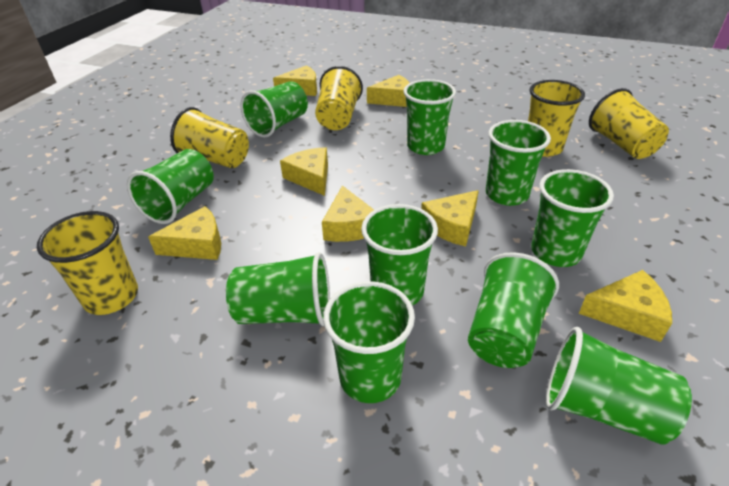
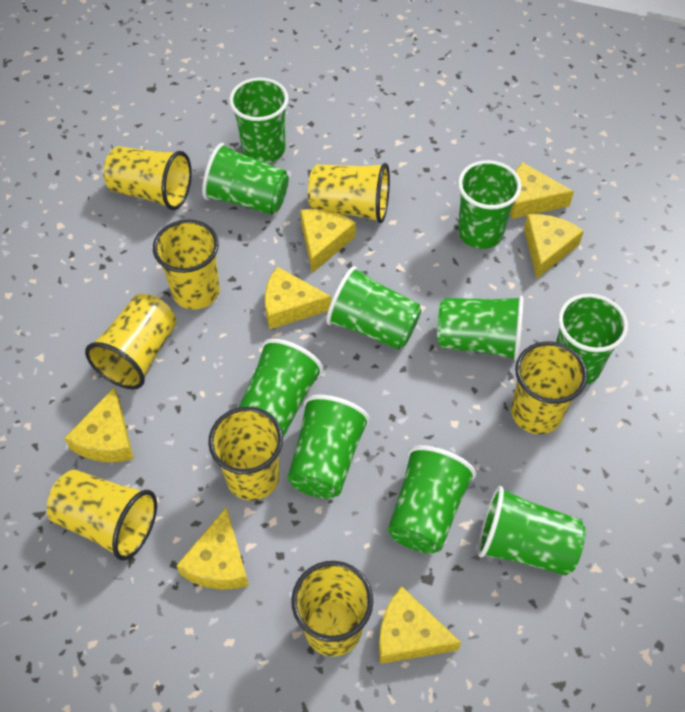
yellow cup: [37,211,138,315] [170,107,249,168] [315,66,363,130] [528,80,585,157] [589,88,669,159] = 5 -> [47,470,157,560] [85,294,176,389] [103,146,192,210] [153,219,220,310] [208,407,283,501] [291,561,373,657] [308,163,390,223] [511,341,588,434] = 8

